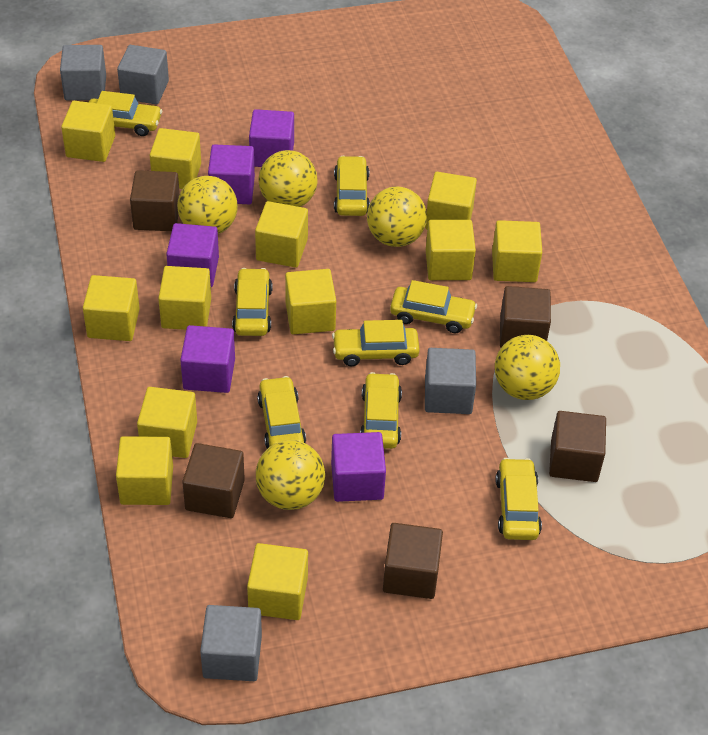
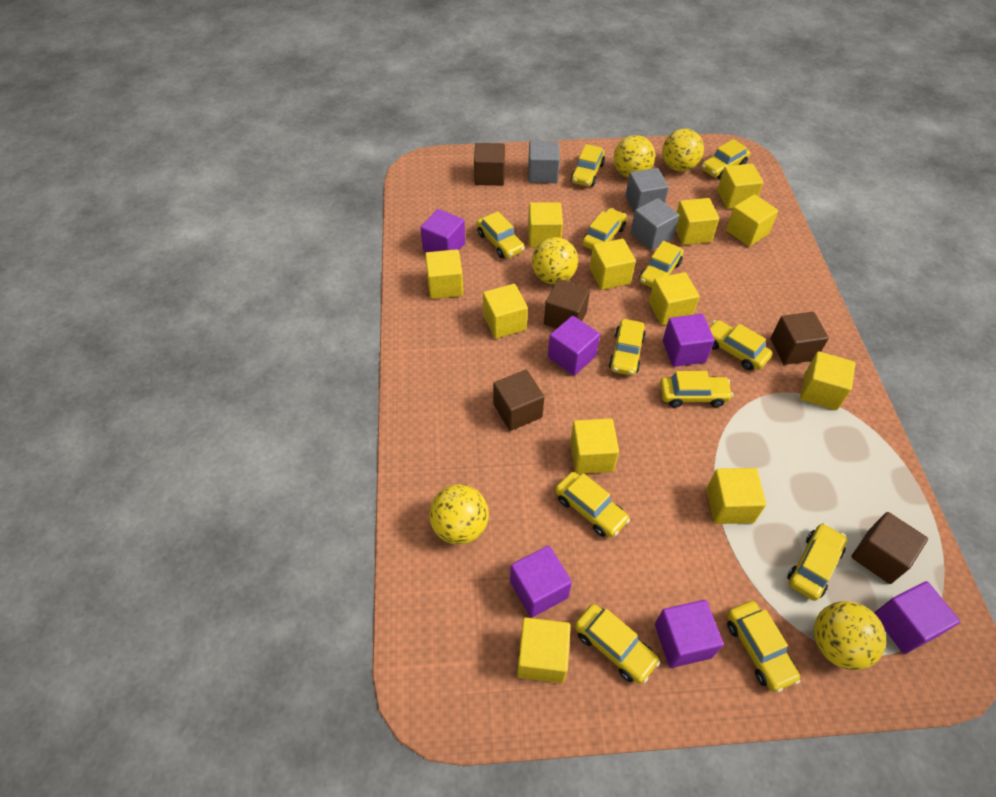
grey cube: [60,45,106,100] [117,45,169,105] [200,605,262,681] [425,348,476,414] = 4 -> [528,141,560,183] [625,168,669,212] [630,198,679,250] = 3
purple cube: [166,223,219,287] [180,325,235,393] [208,145,255,204] [249,109,294,167] [331,432,386,502] = 5 -> [420,209,465,252] [510,545,572,618] [548,316,600,376] [655,600,724,668] [663,314,715,367] [874,581,960,654] = 6
yellow car: [89,91,162,136] [232,268,272,336] [257,376,306,449] [332,320,420,366] [334,156,370,216] [360,372,402,449] [390,280,477,333] [495,458,542,540] = 8 -> [476,211,525,258] [555,472,630,538] [571,144,605,187] [575,604,660,684] [582,208,627,250] [609,319,646,376] [639,241,684,288] [660,371,733,407] [701,139,750,179] [710,320,773,370] [727,601,800,692] [787,523,847,601] = 12

